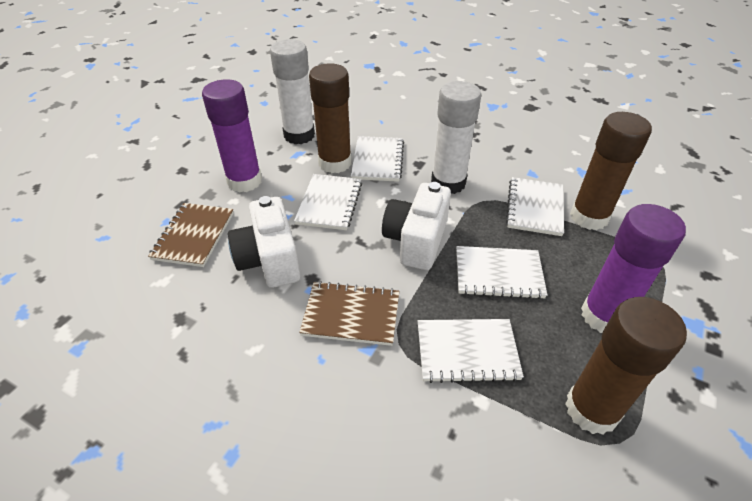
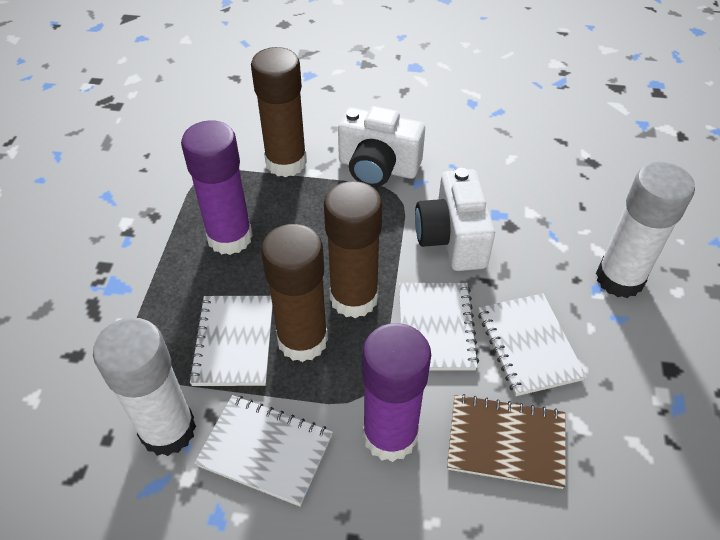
brown notebook: [148,203,234,267] [299,281,399,346] = 2 -> [447,394,566,489] = 1
white notebook: [294,174,362,230] [351,136,404,182] [418,319,524,383] [456,246,547,299] [506,177,564,236] = 5 -> [188,296,273,386] [194,395,333,507] [399,283,479,370] [478,293,587,396] = 4

